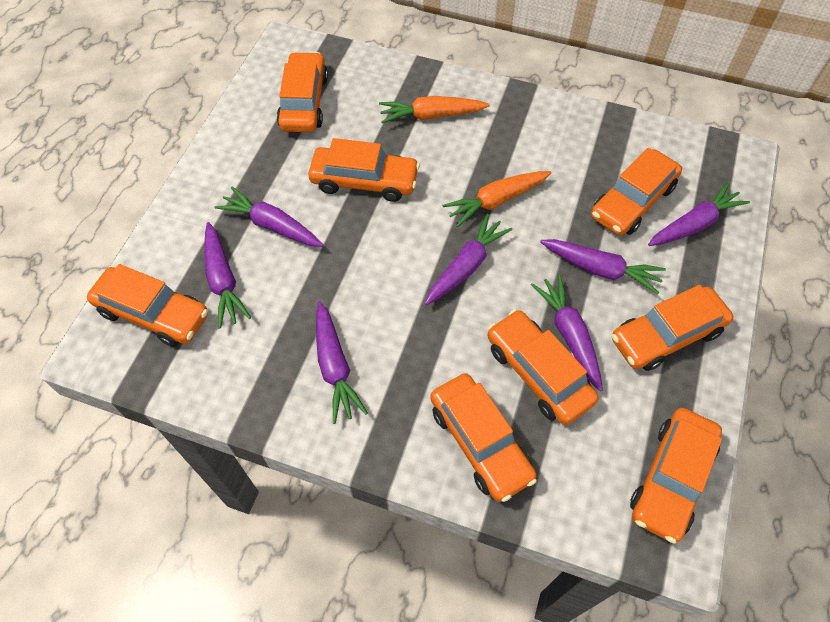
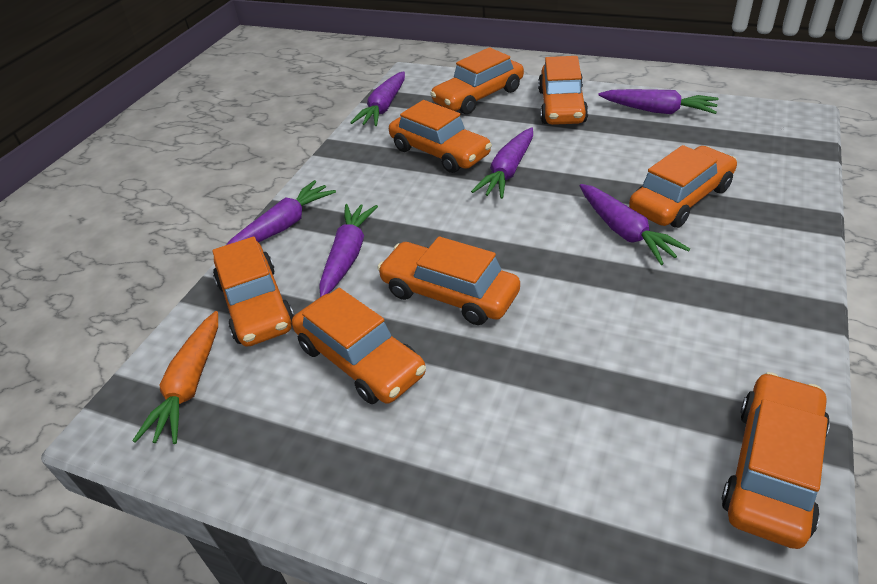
orange carrot: [379,96,490,124] [442,171,552,227] = 2 -> [132,311,218,444] = 1
purple carrot: [204,222,252,329] [215,187,324,247] [316,301,368,424] [425,214,513,305] [531,275,603,392] [540,239,666,294] [648,182,750,246] = 7 -> [226,180,336,245] [319,204,378,297] [350,71,405,126] [471,127,533,199] [579,184,690,265] [598,89,719,114] = 6

